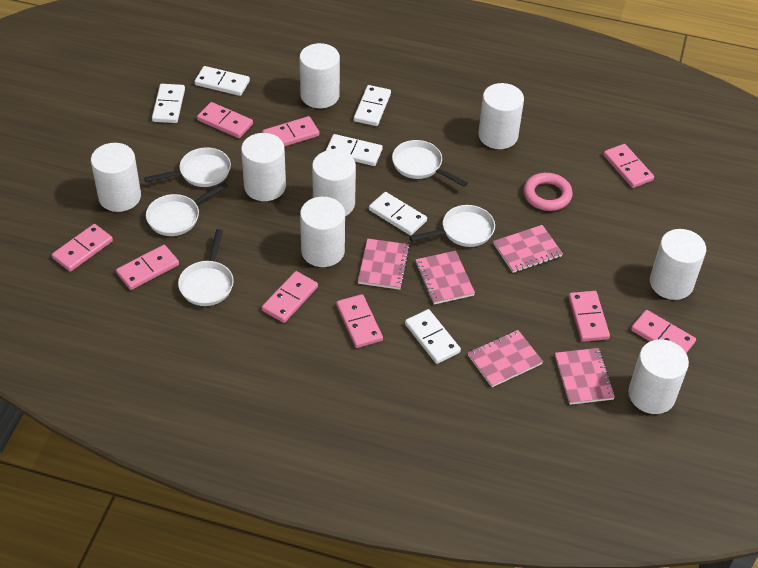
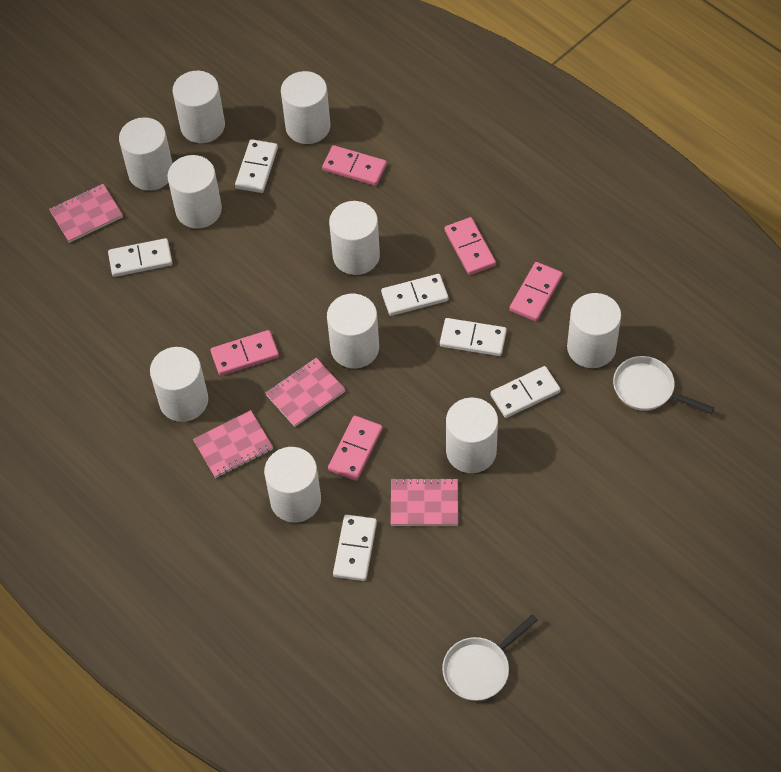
pink domino: [52,224,113,272] [116,245,179,290] [197,102,253,138] [262,116,319,147] [262,271,318,323] [336,294,383,348] [568,291,610,342] [603,144,654,188] [631,310,696,353] = 9 -> [211,330,279,376] [322,145,387,186] [328,416,383,481] [445,217,496,275] [509,262,563,321] = 5
pink notebook: [358,238,410,290] [415,251,475,304] [468,330,543,387] [493,225,563,273] [555,348,615,405] = 5 -> [49,184,123,243] [193,410,273,478] [266,358,346,427] [391,478,458,526] = 4
pink ring: [524,173,573,211] = 1 -> none = 0
white cylinder: [91,143,141,212] [241,133,286,201] [300,43,340,108] [300,197,345,267] [312,150,356,216] [478,83,524,149] [628,339,689,414] [650,229,706,300] = 8 -> [119,117,173,191] [150,347,208,422] [167,155,222,229] [172,71,225,143] [264,447,321,522] [281,71,330,144] [327,294,379,368] [329,201,380,275] [446,398,498,473] [567,293,621,368] = 10
white pan: [144,147,231,187] [146,183,228,236] [178,229,234,306] [392,140,468,187] [409,205,495,247] = 5 -> [442,614,538,701] [613,356,714,414] = 2

